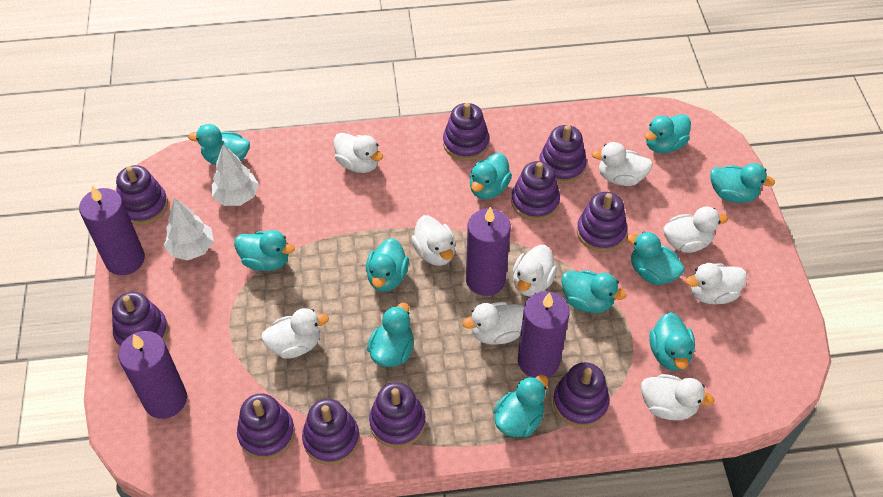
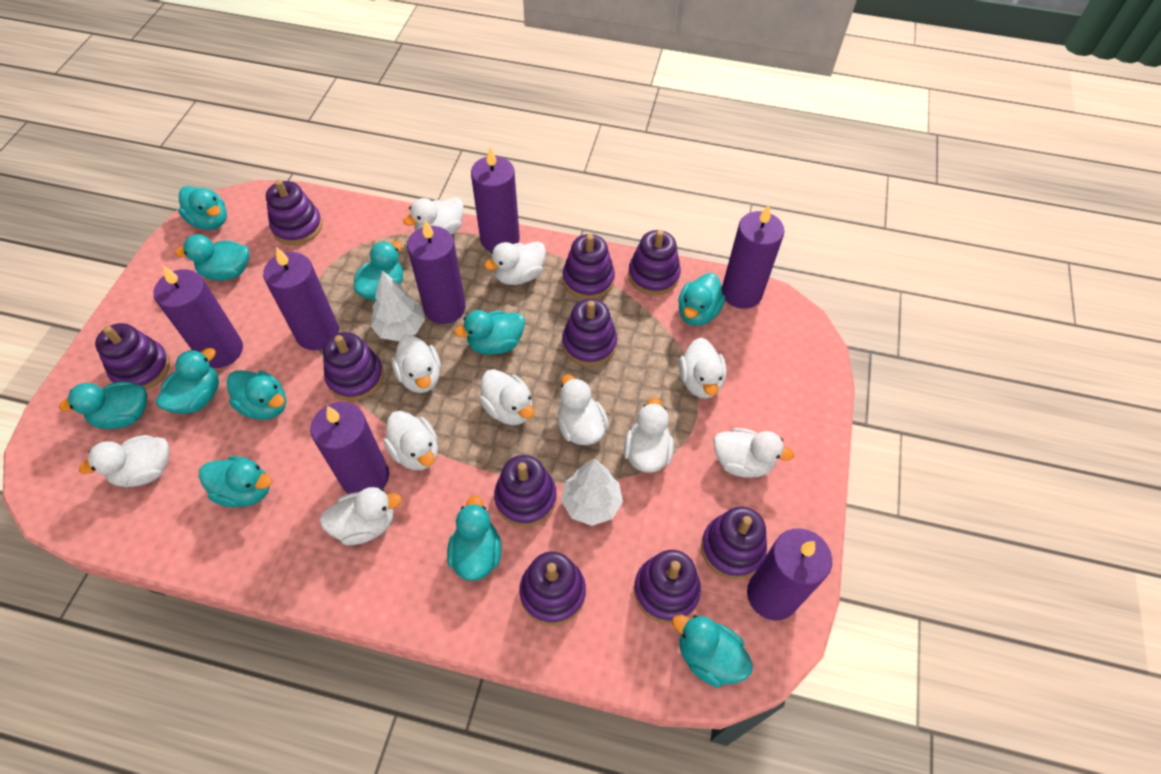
purple candle: [79,186,145,275] [118,331,187,419] [466,207,511,296] [518,291,570,378] = 4 -> [154,266,243,368] [263,247,339,350] [310,402,389,494] [407,220,466,324] [471,147,520,252] [722,205,785,309] [747,528,832,621] = 7
white duck: [261,308,329,359] [334,133,383,173] [411,215,456,266] [463,302,524,344] [513,245,557,297] [592,142,653,186] [641,374,715,420] [663,207,728,253] [686,263,747,304] = 9 -> [79,435,169,487] [319,487,402,545] [383,411,438,470] [392,335,441,393] [403,197,464,235] [479,369,534,425] [484,241,546,285] [557,374,609,445] [624,397,674,473] [679,338,727,399] [714,428,794,478] = 11

